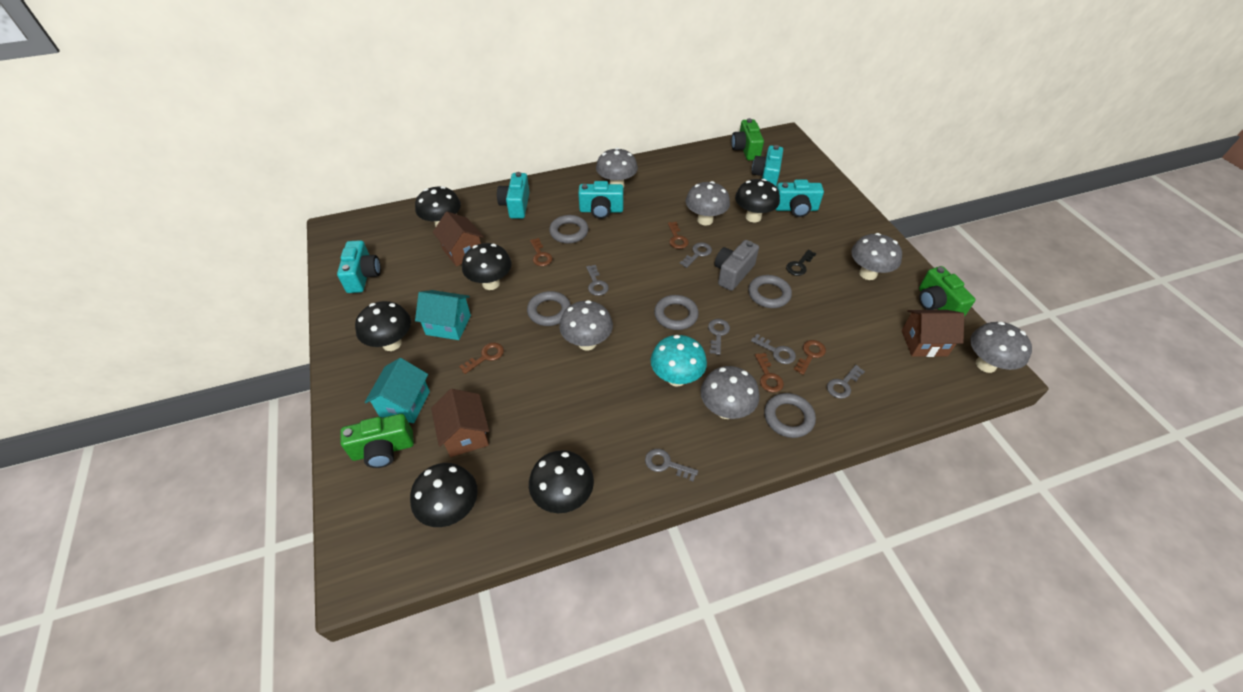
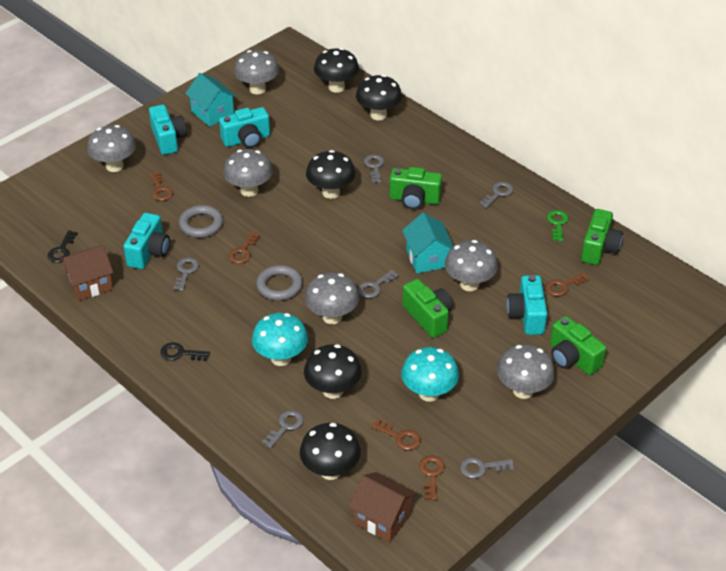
black key: [786,250,816,276] = 1 -> [47,230,78,263] [160,342,210,361] = 2
black mushroom: [355,301,411,351] [410,463,478,527] [415,186,461,227] [462,243,512,290] [529,450,594,513] [735,179,780,222] = 6 -> [300,423,361,480] [304,344,362,399] [306,150,355,199] [314,48,359,93] [356,75,402,120] = 5
brown house: [431,389,489,457] [433,212,484,267] [902,310,964,357] = 3 -> [60,245,113,301] [349,472,417,542] = 2
green camera: [341,414,414,468] [731,118,764,161] [919,266,976,317] = 3 -> [389,167,442,209] [402,279,452,338] [550,316,606,375] [581,209,623,265] = 4
green key: none = 0 -> [547,210,568,242] = 1
grey camera: [714,240,759,291] = 1 -> none = 0
grey ring: [527,291,571,326] [549,215,589,244] [654,295,699,330] [748,275,792,308] [764,393,816,438] = 5 -> [179,205,223,238] [256,265,303,301] = 2
turquoise camera: [337,240,381,293] [497,172,530,219] [578,181,624,219] [752,145,783,186] [775,180,824,217] = 5 -> [124,213,170,269] [149,105,187,155] [219,107,270,148] [506,275,548,335] = 4
turquoise mushroom: [651,335,707,387] = 1 -> [252,313,308,366] [401,347,459,402] = 2

